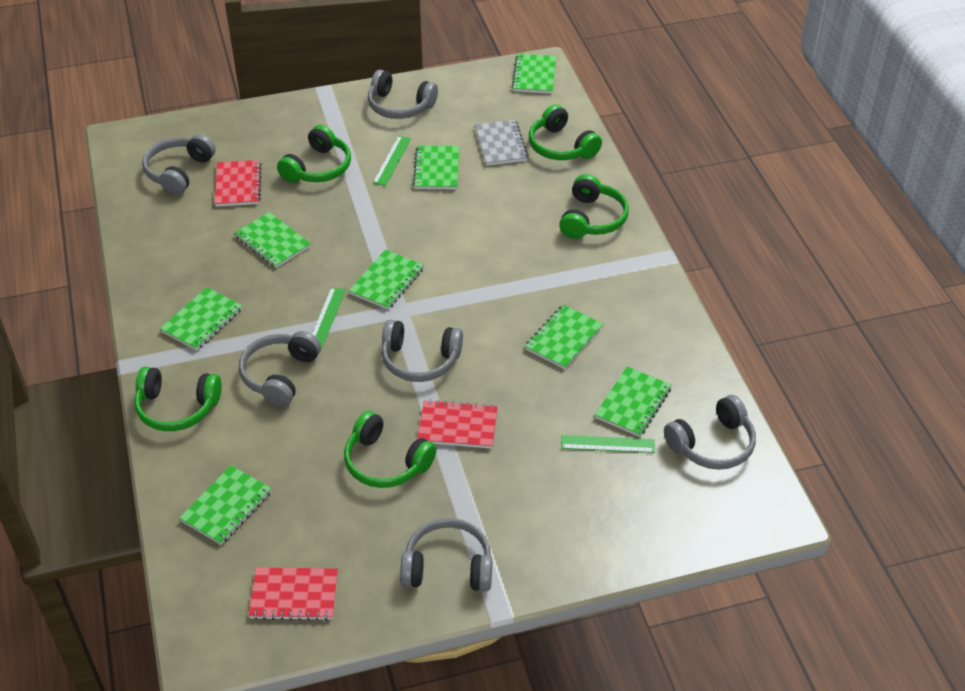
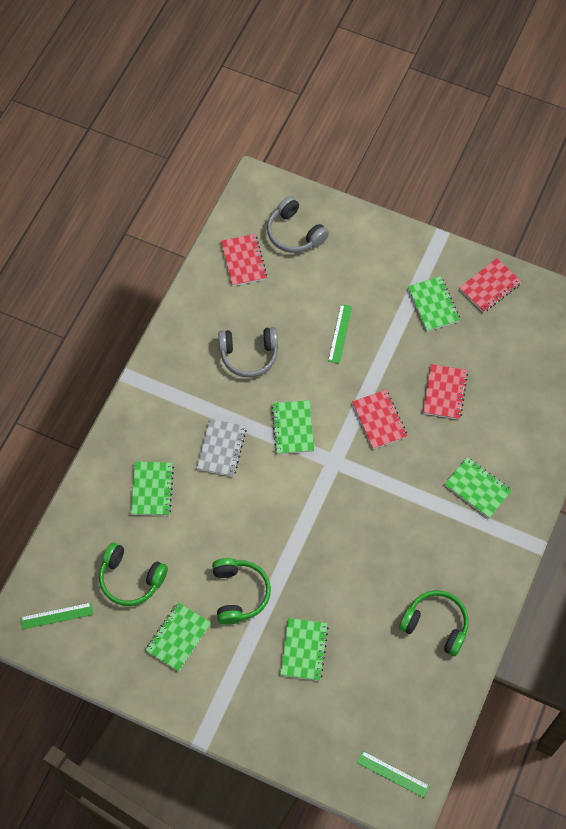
green headphones: [134,367,222,431] [277,125,351,183] [344,411,437,488] [529,104,602,160] [559,174,629,239] = 5 -> [99,543,168,606] [212,558,271,625] [399,590,469,656] = 3
green notebook: [160,287,242,351] [179,465,272,545] [235,212,311,268] [349,250,424,310] [413,146,459,190] [512,54,556,94] [525,304,603,369] [595,367,672,437] = 8 -> [131,461,174,516] [145,602,211,672] [271,400,314,454] [280,618,329,681] [408,276,460,332] [445,457,512,518] = 6
grey headphones: [142,134,216,195] [239,331,321,407] [368,70,438,119] [382,320,463,382] [400,518,492,591] [664,395,756,470] = 6 -> [218,327,278,378] [267,196,329,253] = 2
red notebook: [214,160,262,207] [248,567,338,621] [417,400,498,449] = 3 -> [221,234,267,286] [352,390,407,449] [423,364,468,420] [459,258,522,313] = 4

